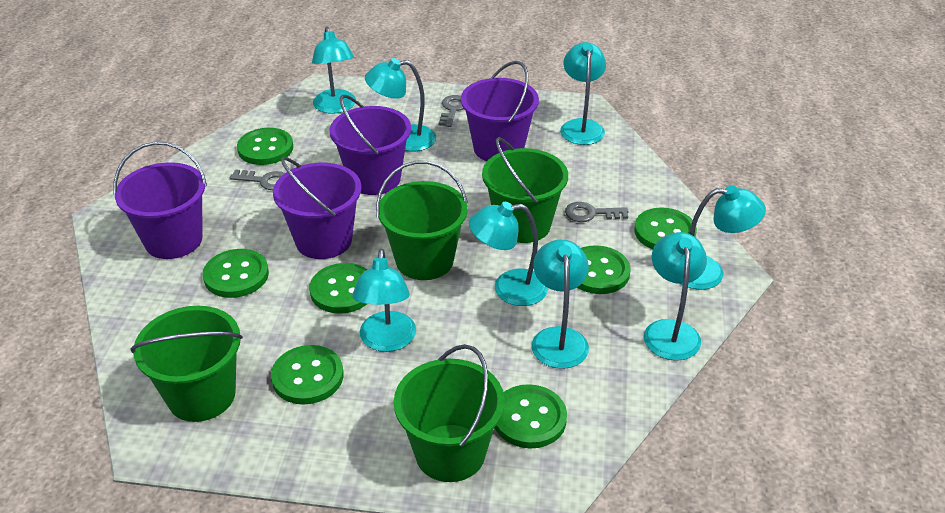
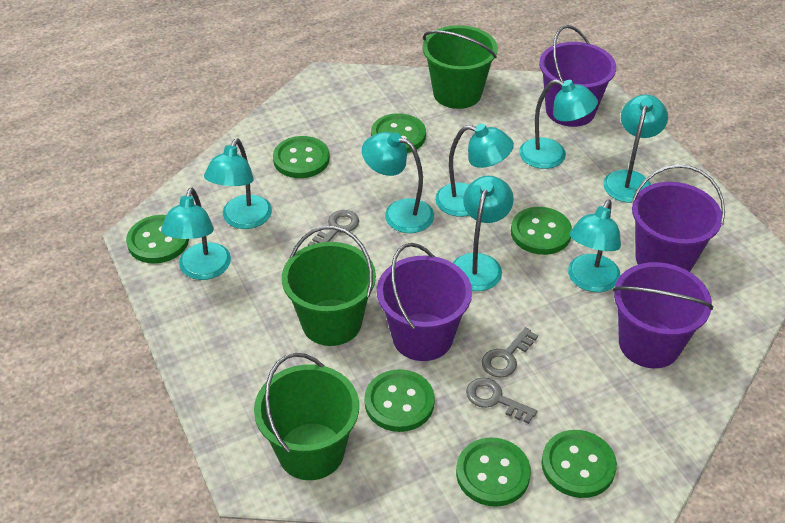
green bucket: [130,306,243,422] [376,161,468,280] [394,344,505,482] [482,137,568,243] = 4 -> [254,353,359,480] [282,226,376,346] [423,25,498,109] = 3

